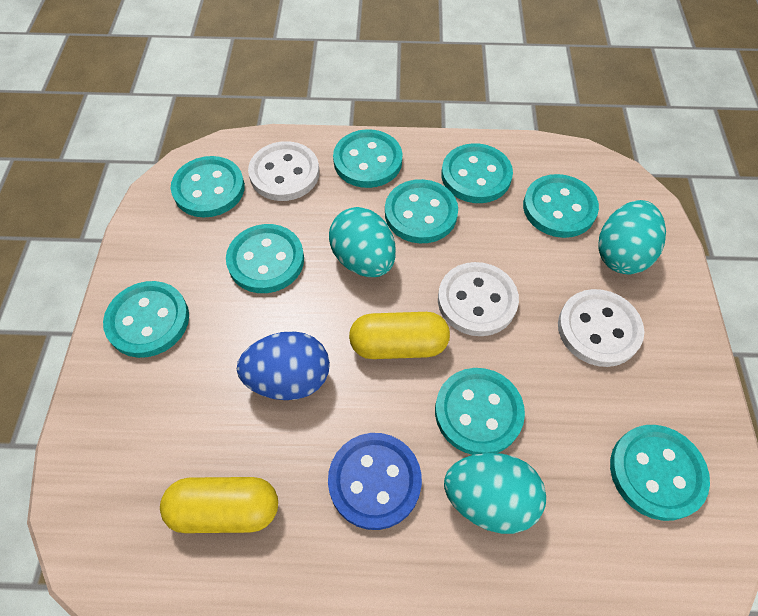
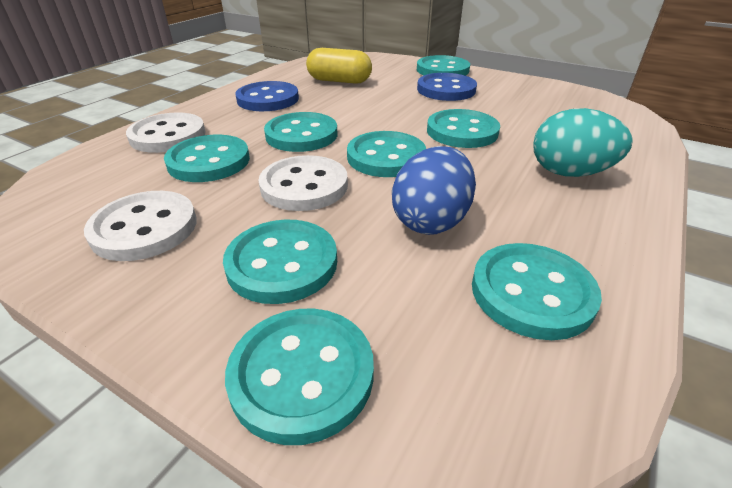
blue button: [328,433,422,530] = 1 -> [235,81,299,111] [417,73,477,101] = 2
turquoise button: [103,281,189,358] [171,156,245,217] [226,224,304,293] [333,129,403,188] [385,179,458,243] [435,368,525,455] [441,143,513,203] [523,174,599,238] [610,425,710,521] = 9 -> [164,135,250,182] [223,220,337,304] [225,309,374,445] [264,112,337,152] [347,131,426,177] [417,55,470,76] [427,109,500,148] [472,243,602,340] = 8
turquoise egg: [329,207,396,277] [444,453,546,534] [598,200,666,274] = 3 -> [533,108,633,177] = 1
yellow capsule: [160,477,278,533] [349,312,450,359] = 2 -> [306,48,372,84] = 1

